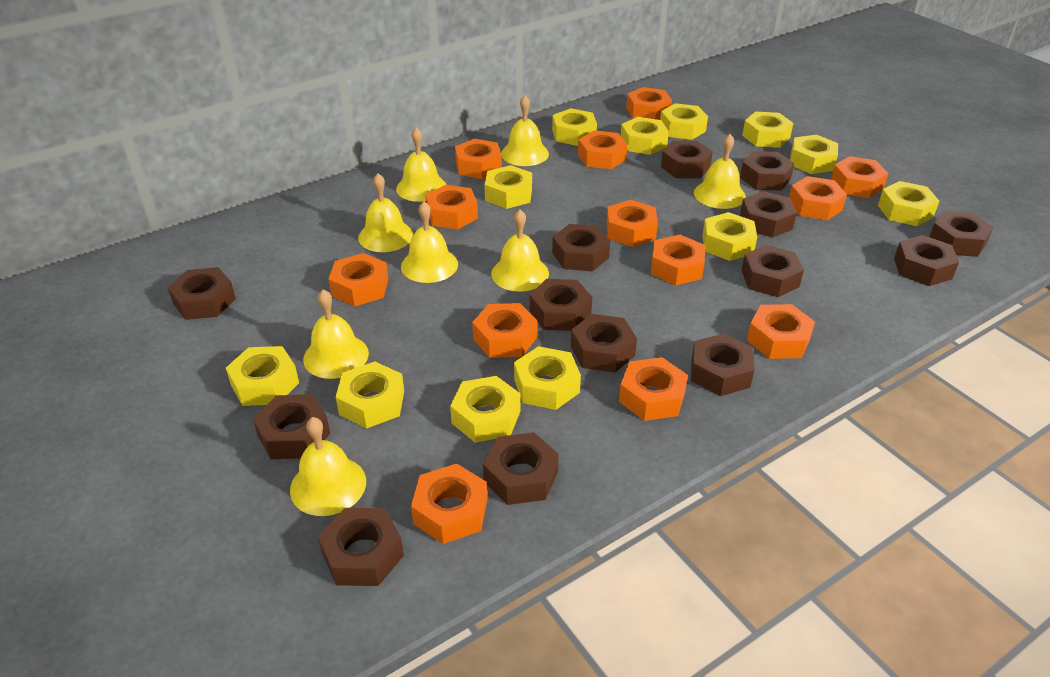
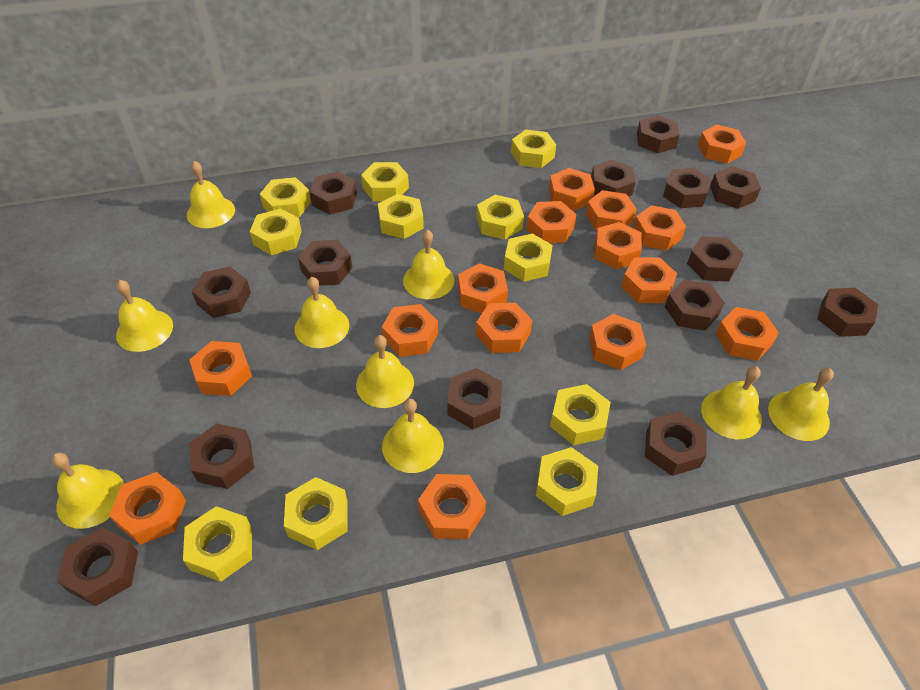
orange nut: [329,253,389,307] [411,464,488,544] [426,185,478,229] [455,139,502,179] [472,303,537,358] [578,130,628,169] [606,200,658,247] [619,357,688,421] [626,87,672,120] [651,235,705,285] [747,304,815,359] [789,176,847,220] [831,156,889,198] = 13 -> [109,472,186,545] [190,341,252,396] [382,304,438,357] [418,474,486,539] [458,263,508,314] [476,303,532,353] [526,201,577,243] [549,168,595,211] [586,190,637,230] [589,314,646,370] [594,222,642,269] [621,257,677,303] [633,205,686,251] [698,125,746,164] [715,307,779,361] = 15
yellow bell: [290,417,366,516] [303,289,369,379] [358,173,413,252] [396,127,447,202] [401,201,458,283] [491,209,549,292] [501,95,549,166] [694,134,746,209] = 8 -> [52,452,124,529] [116,280,173,352] [187,161,235,228] [295,277,349,348] [356,335,414,408] [382,399,444,473] [403,230,454,299] [701,366,762,439] [768,368,834,441] = 9
yellow nut: [226,346,299,406] [336,362,404,429] [450,376,521,443] [485,165,532,209] [514,346,581,410] [552,108,597,146] [621,117,669,155] [660,103,708,140] [702,212,757,261] [742,111,793,148] [790,135,838,174] [878,181,939,226] = 12 -> [183,506,252,582] [250,208,302,255] [260,177,311,217] [284,477,347,550] [361,162,409,201] [378,194,424,239] [477,195,524,240] [504,234,553,282] [511,130,556,168] [536,447,598,516] [550,384,611,445] = 11

